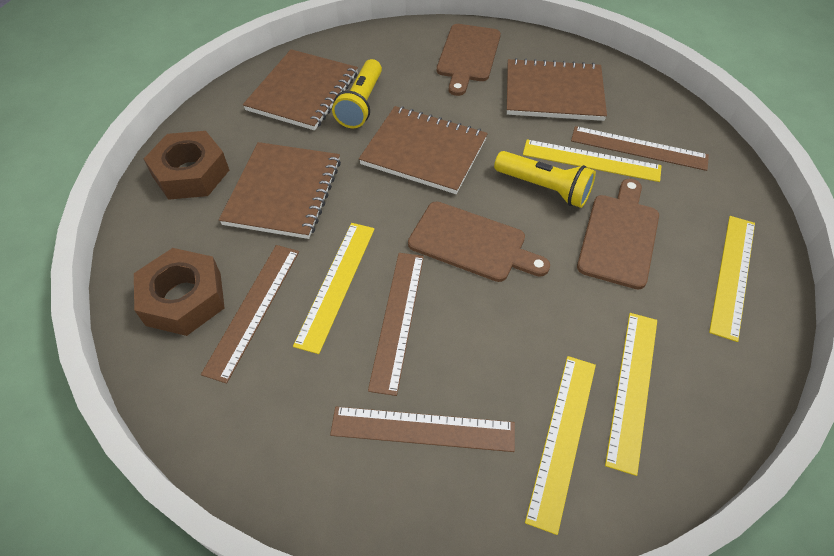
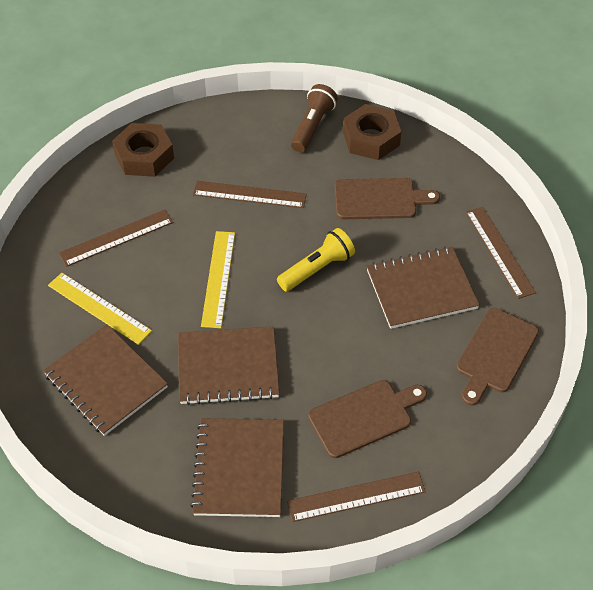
brown flashlight: none = 0 -> [291,84,338,152] = 1
yellow flashlight: [332,59,382,128] [494,151,596,208] = 2 -> [277,228,355,291] = 1
yellow ruler: [293,223,375,354] [523,139,661,182] [525,356,596,535] [605,313,657,476] [709,216,755,342] = 5 -> [48,273,152,345] [201,231,235,328] = 2

